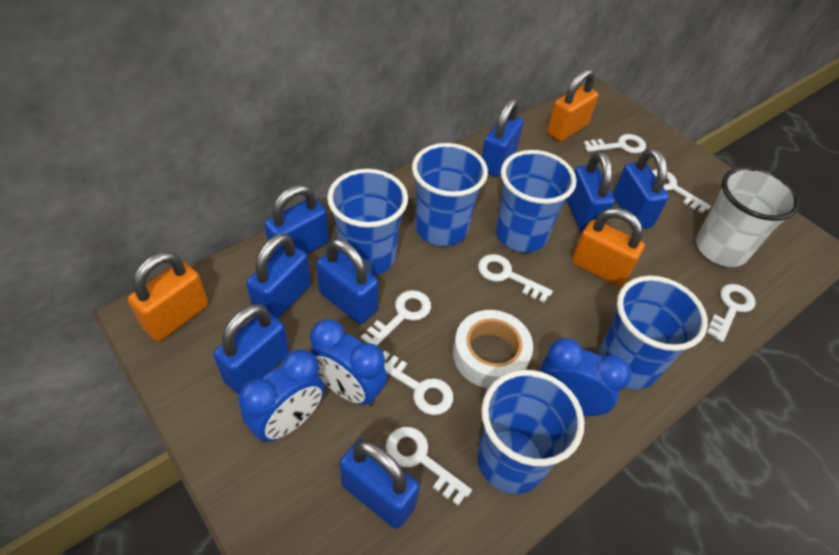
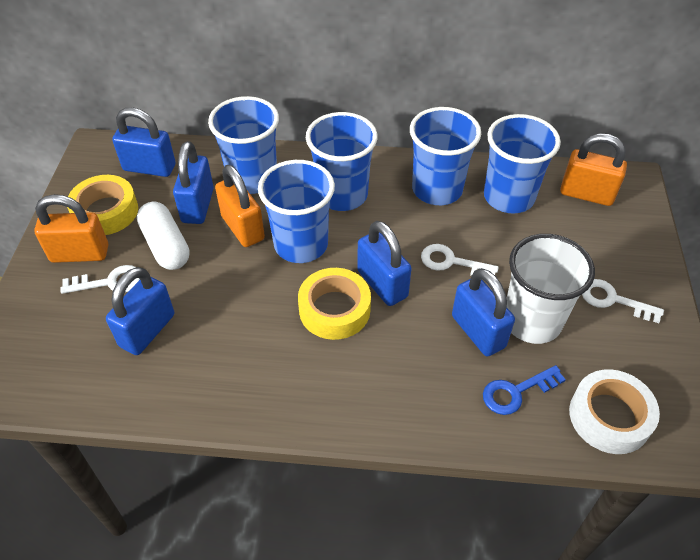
blue clock: [238,349,325,443] [310,319,387,406] [540,338,631,416] = 3 -> none = 0
blue key: none = 0 -> [483,365,566,415] = 1
blue padlock: [213,304,289,394] [246,233,311,319] [264,185,329,256] [316,239,379,324] [339,439,420,529] [482,98,524,177] [566,151,615,233] [613,148,669,229] = 8 -> [106,267,174,355] [112,108,176,177] [173,141,214,224] [357,221,412,306] [452,268,515,356] = 5
white capsule: none = 0 -> [137,202,190,270] = 1
white key: [361,290,431,346] [383,351,453,415] [386,427,472,505] [478,254,553,303] [584,134,646,154] [652,169,711,214] [707,284,756,342] = 7 -> [61,265,140,294] [421,244,499,276] [582,279,664,323] = 3
yellow tape: none = 0 -> [67,175,138,235] [298,268,371,340] = 2

